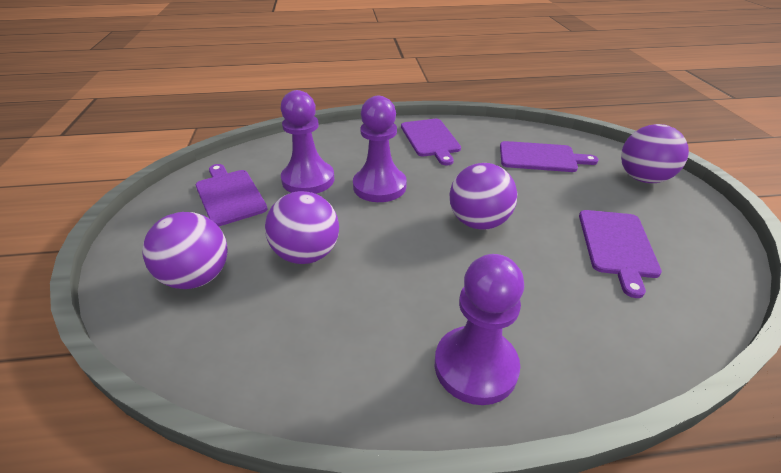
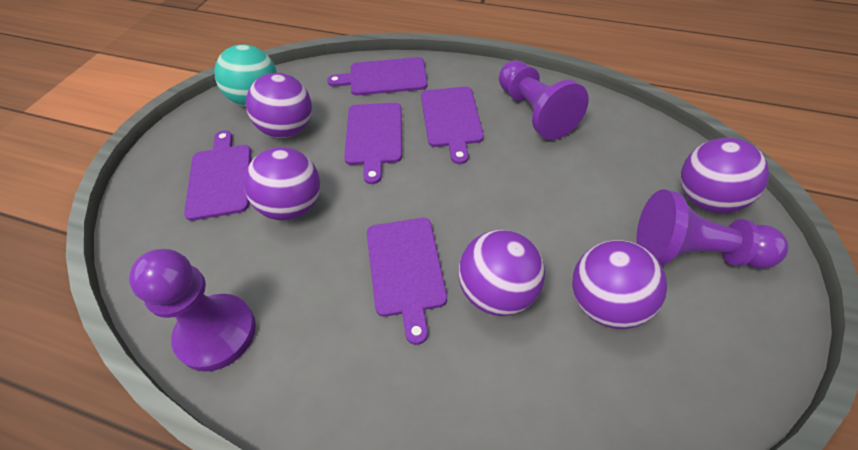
purple ball: [143,212,228,289] [265,191,339,264] [450,163,517,230] [621,124,689,183] = 4 -> [244,147,320,221] [246,73,312,138] [458,230,545,316] [572,240,667,329] [681,138,769,213] = 5
purple cutting board: [196,164,267,226] [401,119,461,165] [500,141,598,172] [579,210,662,298] = 4 -> [184,130,251,221] [327,57,428,95] [344,103,402,184] [367,218,447,345] [421,87,484,164] = 5
turquoise ball: none = 0 -> [214,44,277,106] = 1

